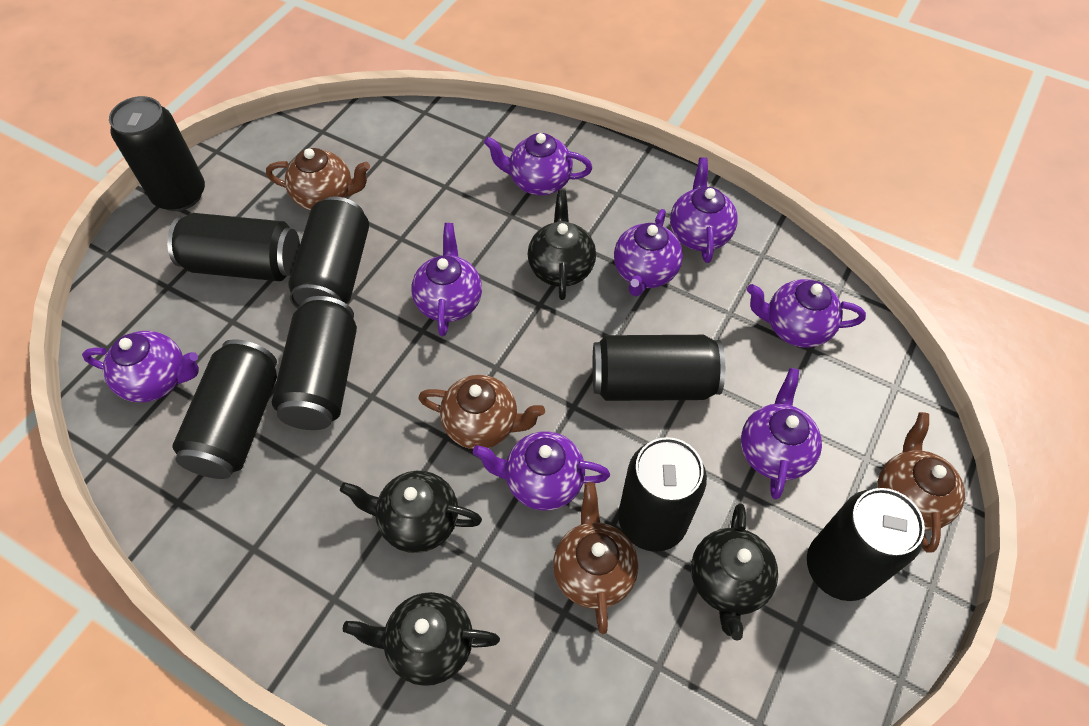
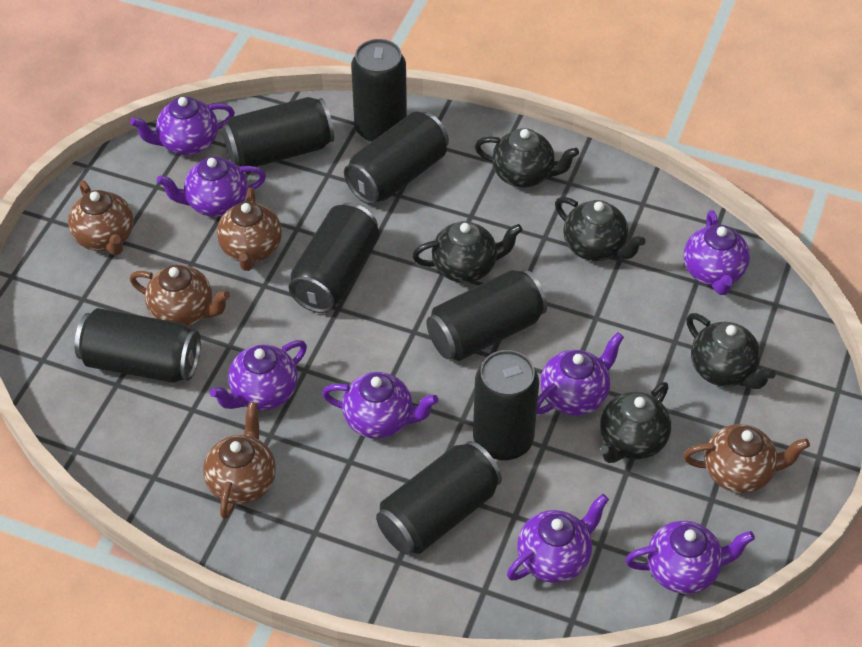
black teapot: [340,471,482,553] [343,592,500,686] [528,190,596,300] [691,503,778,641] = 4 -> [412,221,523,283] [475,128,579,188] [555,197,646,261] [600,382,671,463] [686,313,776,389] = 5
brown teapot: [266,148,370,210] [418,375,545,449] [553,482,638,634] [877,412,965,553] = 4 -> [68,180,133,255] [130,265,230,326] [203,402,276,519] [217,188,282,271] [683,424,810,493] = 5

